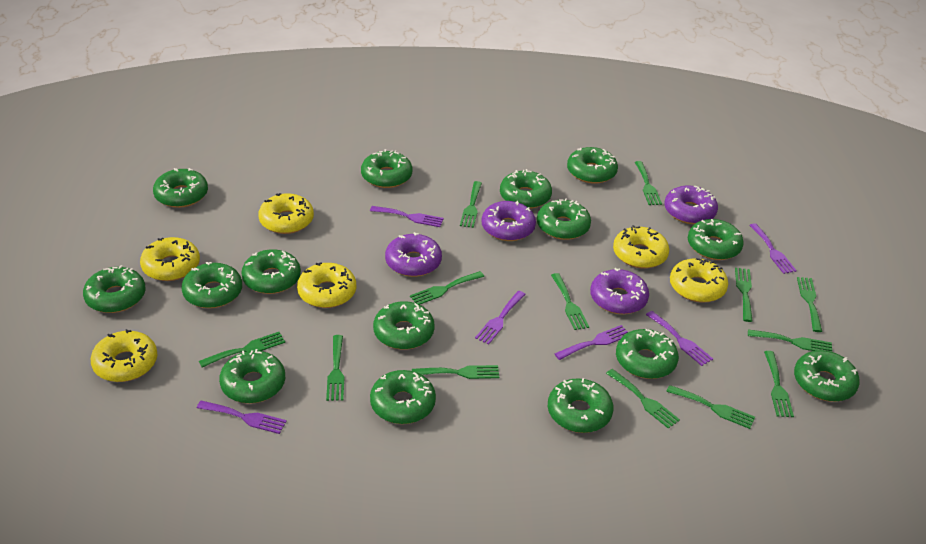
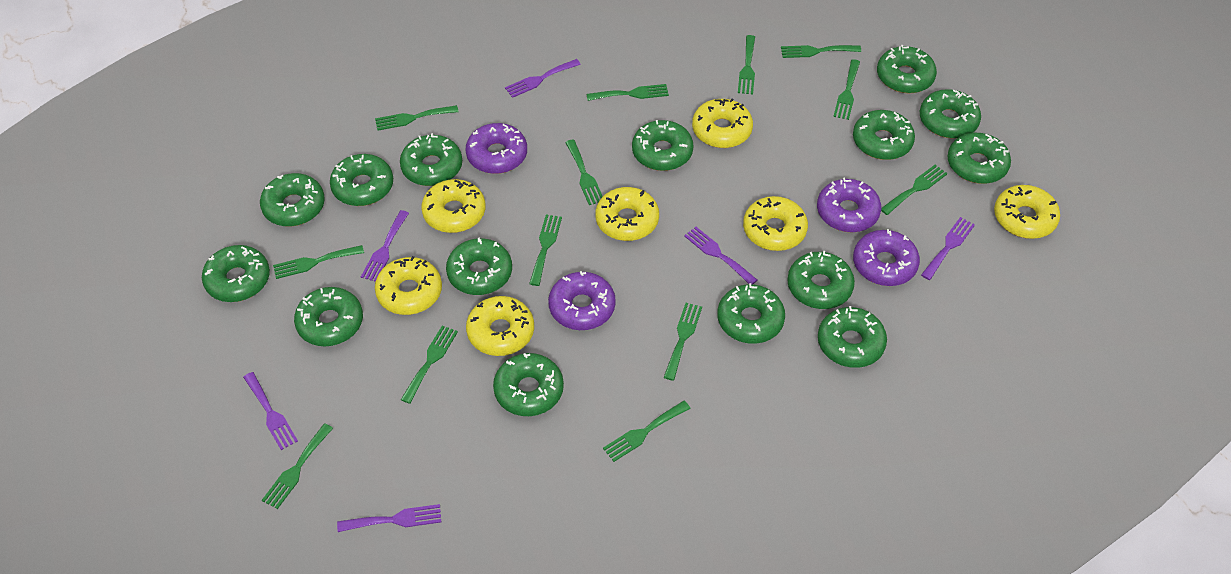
yellow donut: [91,329,158,382] [140,237,200,281] [258,193,314,234] [297,263,356,308] [613,225,669,269] [670,258,728,303] = 6 -> [375,256,442,315] [421,179,485,233] [466,296,534,356] [595,187,659,241] [692,99,753,148] [743,196,808,251] [994,185,1060,239] = 7

